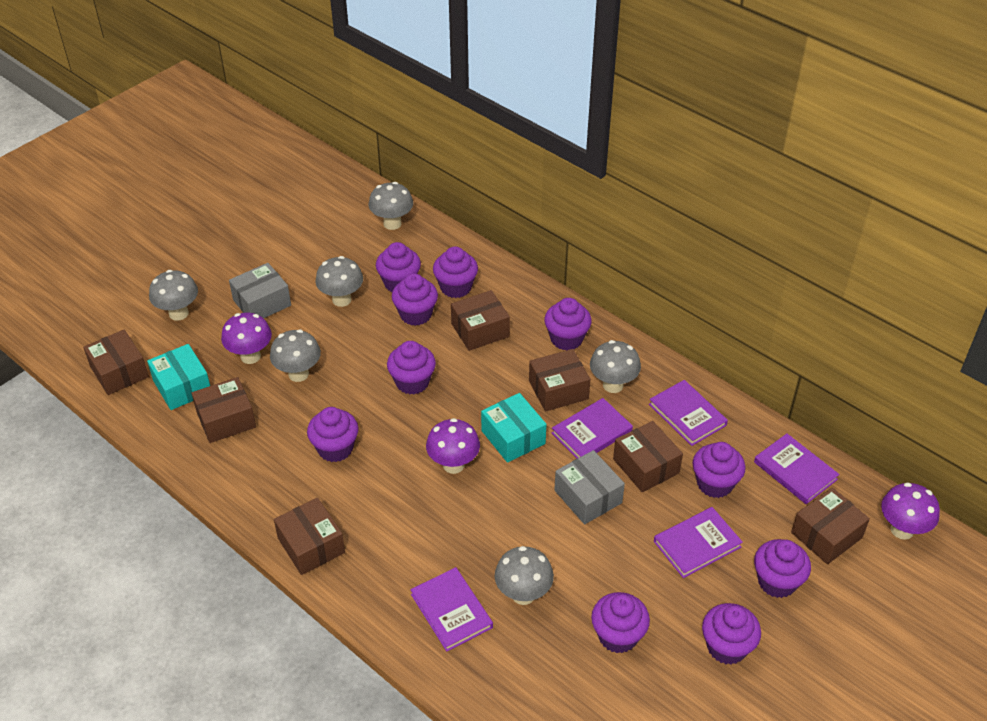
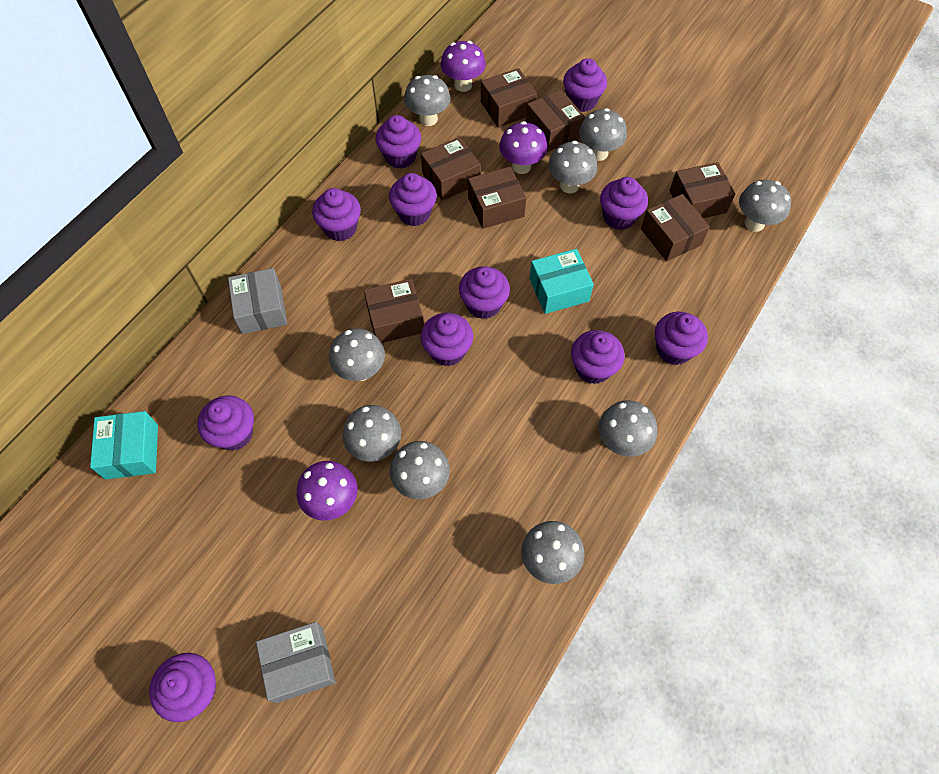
grey mushroom: [149,270,198,321] [270,329,321,382] [315,256,363,307] [369,182,413,230] [495,546,554,605] [590,340,641,393] = 6 -> [329,328,385,381] [342,405,401,462] [390,441,450,499] [404,75,450,126] [521,521,584,584] [549,141,597,193] [579,108,627,161] [598,400,657,457] [739,180,791,232] = 9
purple book: [411,567,493,652] [552,398,633,459] [649,380,728,446] [654,507,743,578] [754,433,839,504] = 5 -> none = 0
purple cupcake: [307,407,358,462] [376,242,421,292] [387,341,436,394] [392,273,438,326] [433,246,478,298] [544,298,592,350] [591,592,650,653] [693,442,746,498] [702,603,761,665] [754,539,811,598] = 10 -> [149,653,216,722] [197,396,254,451] [312,188,361,241] [376,115,421,169] [389,173,437,226] [421,313,473,366] [459,266,510,319] [563,58,607,112] [571,330,624,384] [600,177,648,230] [655,312,708,365] = 11

